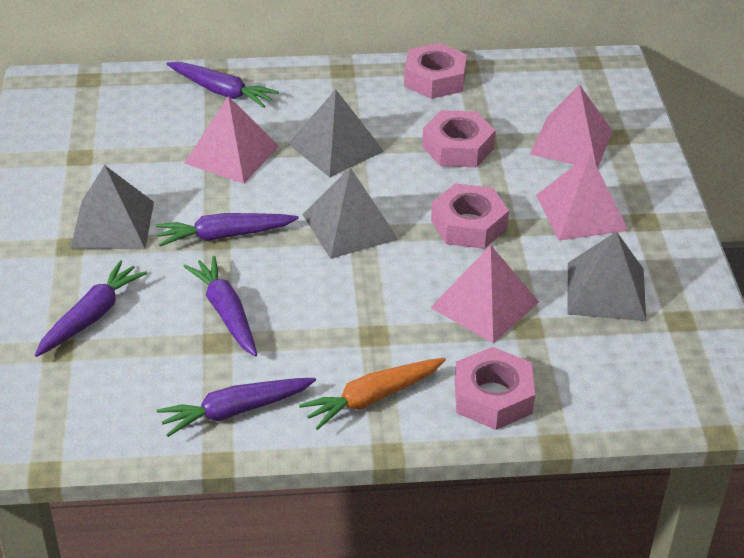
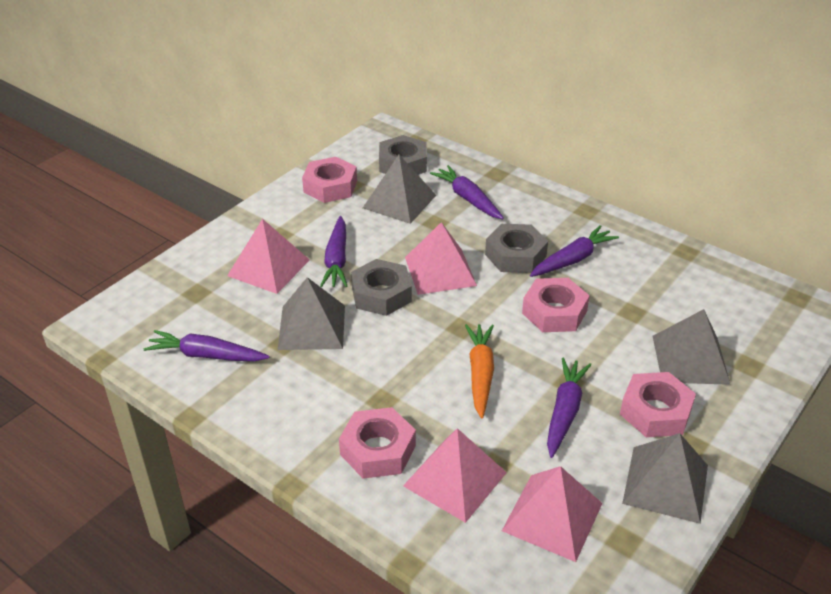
grey nut: none = 0 -> [351,259,412,316] [379,135,427,175] [485,224,548,273] = 3

